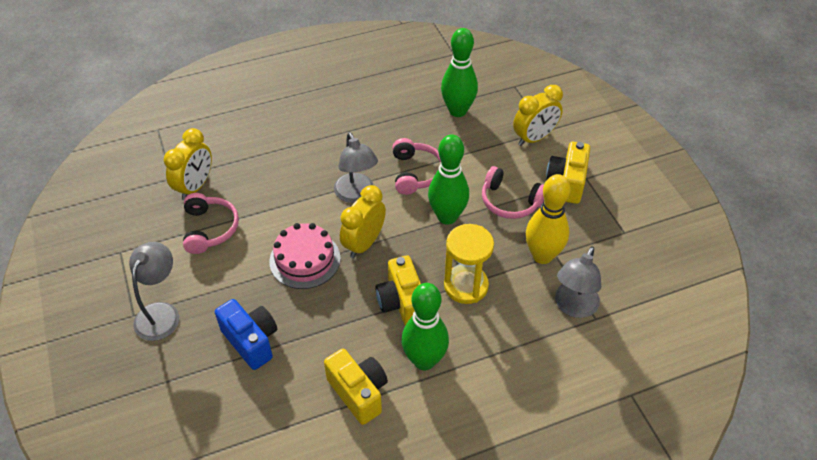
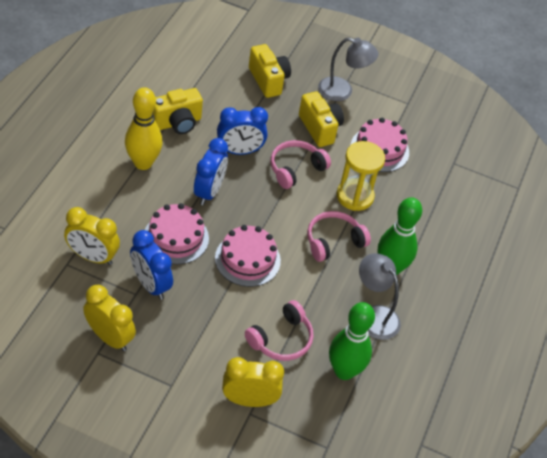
blue camera: [215,299,277,370] = 1 -> none = 0
blue clock: none = 0 -> [130,230,173,300] [194,138,228,205] [217,107,268,155] = 3
green bowling pin: [402,283,449,370] [428,134,469,225] [441,28,478,117] = 3 -> [329,302,375,380] [378,197,422,275] = 2
grey lamp: [129,242,179,341] [334,132,378,203] [555,246,601,318] = 3 -> [318,38,379,101] [359,253,401,340] = 2
pink cake: [269,223,341,289] = 1 -> [145,203,209,265] [215,225,281,287] [351,118,409,172] = 3

